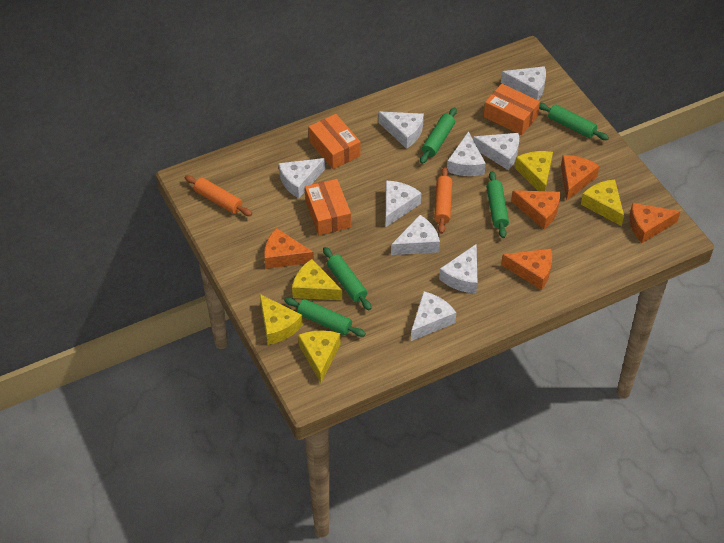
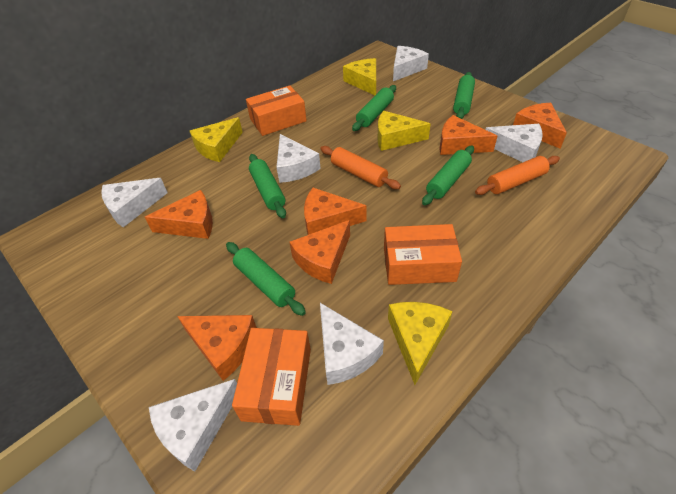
orange cheese: [264,228,314,269] [502,249,552,290] [511,190,560,229] [561,155,599,201] [630,203,681,243] = 5 -> [145,190,213,239] [177,315,257,381] [289,220,350,284] [304,188,367,235] [439,115,498,155] [513,103,567,149] = 6
white cheese: [279,158,325,198] [378,112,424,149] [386,181,421,227] [391,215,440,255] [411,291,456,341] [439,244,477,293] [447,131,486,176] [473,133,519,170] [501,66,546,100] = 9 -> [101,178,168,227] [149,379,237,472] [276,134,321,183] [320,303,384,385] [393,46,429,81] [485,124,543,162] = 6
yellow cheese: [260,294,303,345] [292,259,342,300] [298,330,341,383] [515,151,553,191] [581,179,624,226] = 5 -> [190,117,243,162] [343,58,376,95] [377,111,431,151] [388,302,453,385] = 4

